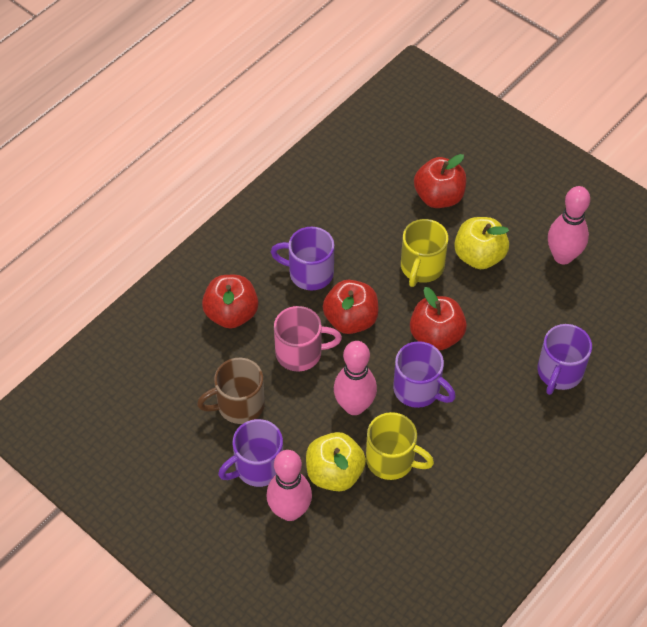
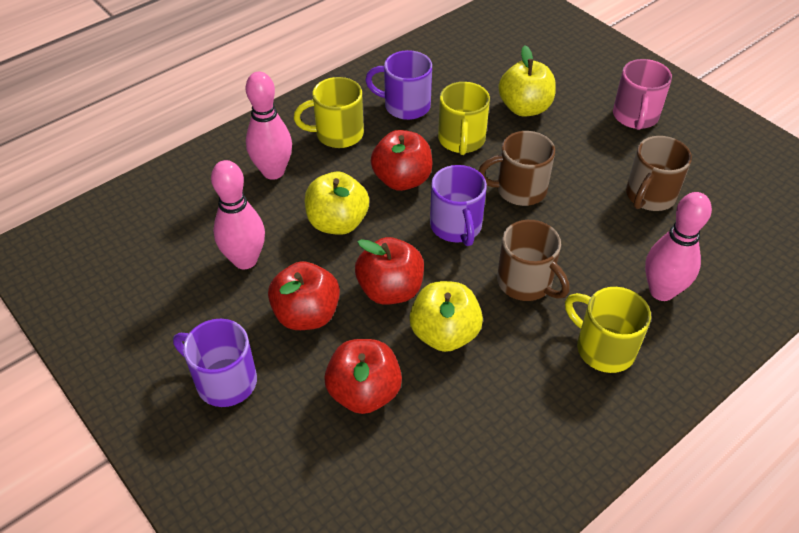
brown mug: [197,358,265,424] = 1 -> [478,131,555,206] [497,220,570,301] [626,136,692,211] = 3
purple mug: [218,419,283,487] [271,227,334,290] [393,341,456,408] [537,324,592,395] = 4 -> [173,319,257,407] [365,50,432,120] [430,165,487,246] = 3
yellow apple: [306,432,366,492] [454,217,509,269] = 2 -> [305,172,369,235] [409,281,483,352] [498,46,556,117] = 3
yellow mug: [366,412,434,480] [401,219,448,287] = 2 -> [294,77,364,148] [438,82,490,155] [565,287,651,373] = 3

